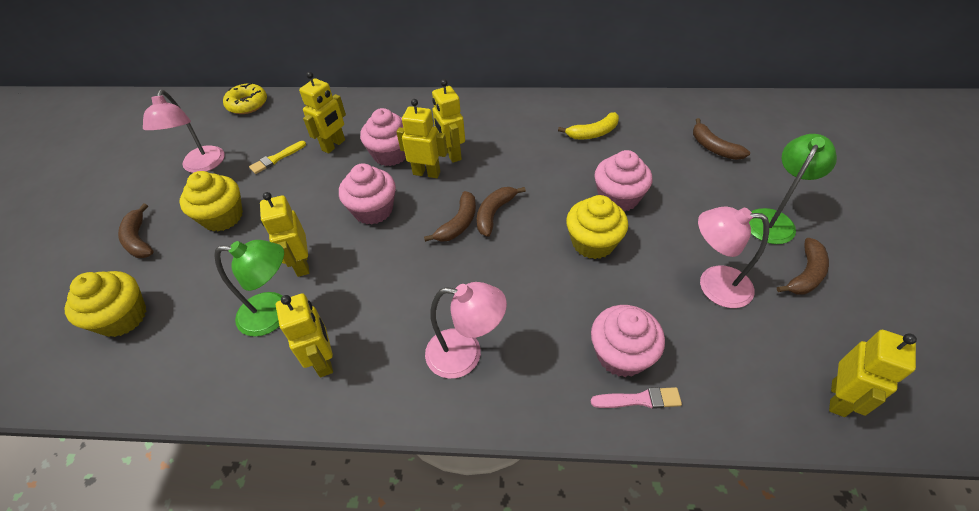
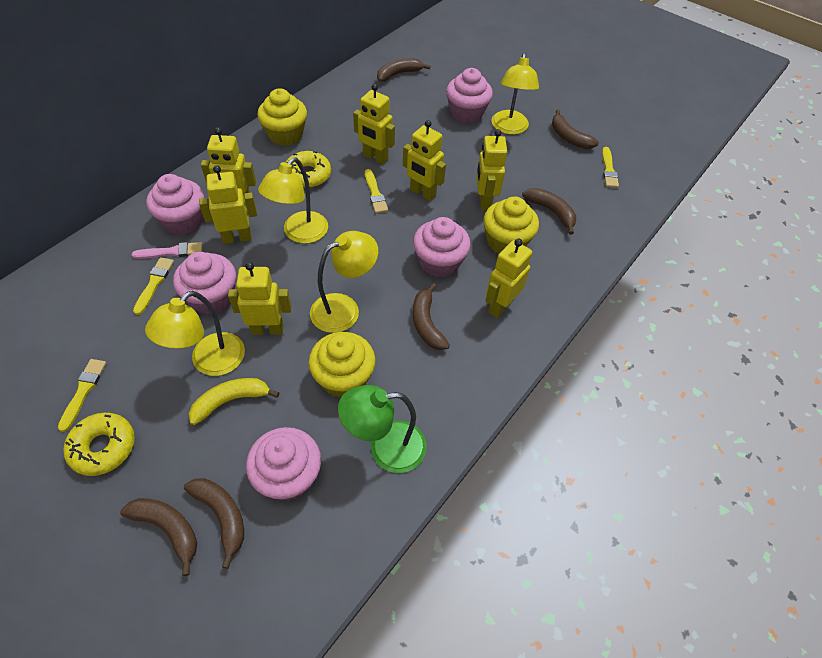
brown banana: [118,203,154,258] [424,191,476,242] [477,187,526,237] [693,118,750,160] [777,238,829,294] = 5 -> [120,498,197,576] [184,478,244,569] [377,58,431,82] [413,283,450,350] [522,188,576,235] [552,109,599,149] = 6
green lamp: [214,240,284,337] [749,134,837,244] = 2 -> [338,385,426,473] = 1
pink cupcake: [339,163,396,225] [360,108,406,166] [591,305,665,377] [594,150,652,212] = 4 -> [146,174,204,235] [173,252,236,314] [246,427,321,501] [413,217,470,278] [446,68,493,123] = 5
pink lamp: [143,90,225,173] [425,282,507,379] [698,206,769,308] = 3 -> none = 0
yellow brush: [249,141,306,174] = 1 -> [58,359,107,432] [133,257,174,315] [365,169,388,213] [602,147,619,188] = 4
yellow donut: [223,83,267,114] = 1 -> [63,413,135,476] [286,151,331,188] = 2
yellow lamp: none = 0 -> [145,291,245,376] [258,157,328,244] [310,231,378,333] [491,52,539,135] = 4
yellow robot: [260,192,309,277] [276,293,333,377] [299,72,346,154] [397,99,447,178] [432,79,465,163] [829,330,917,417] = 6 -> [199,165,257,244] [201,127,256,203] [228,262,292,335] [353,84,395,164] [403,120,446,201] [476,129,507,211] [485,239,532,318] = 7

